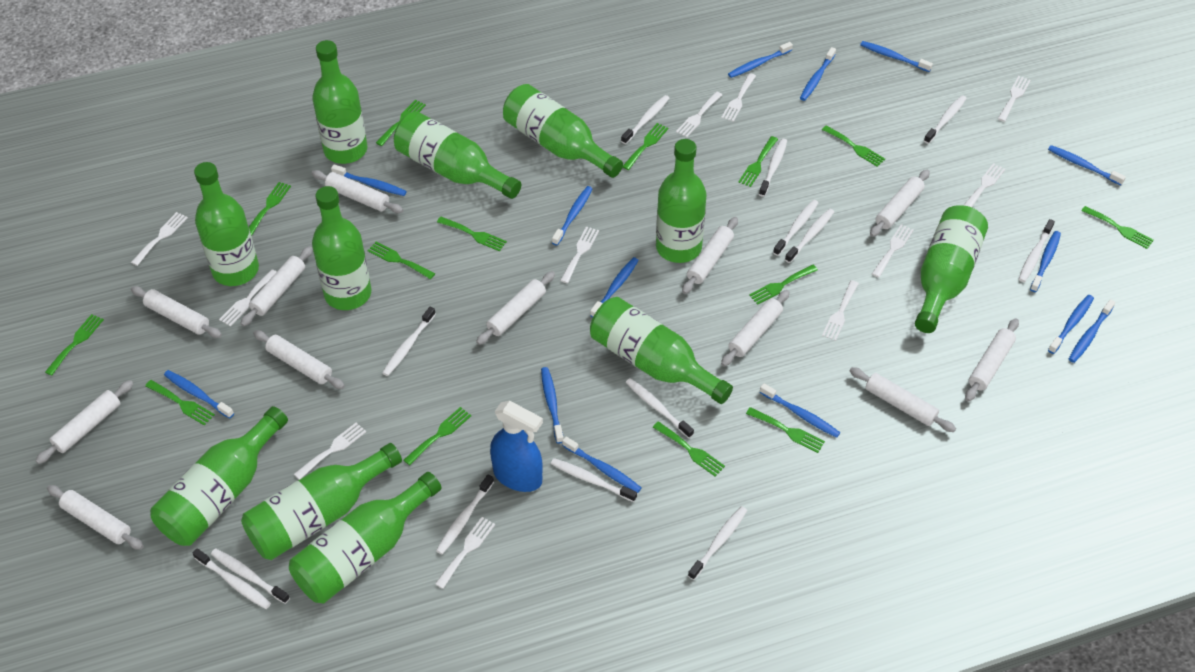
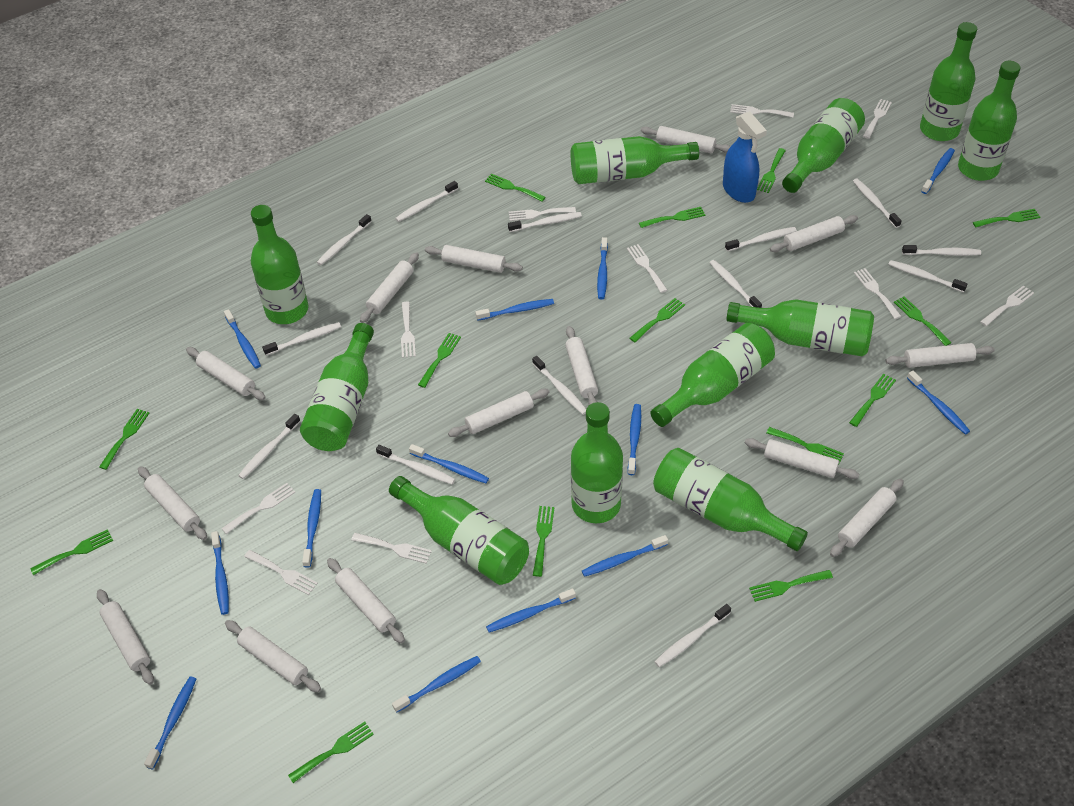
blue toothbrush: [164,370,234,418] [331,164,407,196] [541,367,564,443] [552,186,593,246] [562,436,641,493] [590,257,639,318] [728,42,793,78] [760,383,840,438] [800,47,836,101] [860,41,933,72] [1030,231,1061,292] [1048,145,1126,185] [1048,295,1094,354] [1069,299,1116,363] = 14 -> [144,676,196,769] [211,531,229,615] [224,309,261,369] [302,489,321,568] [392,656,481,713] [409,444,489,483] [475,299,554,321] [486,588,576,632] [582,535,668,577] [597,237,608,299] [628,404,641,475] [907,371,970,435] [921,148,955,194] = 13
white fork: [131,212,188,266] [219,269,277,327] [294,422,366,480] [435,517,495,589] [560,226,599,283] [676,92,722,137] [721,73,756,122] [822,280,859,341] [872,224,914,278] [963,163,1005,207] [998,76,1031,122] = 11 -> [221,483,295,534] [244,550,318,595] [351,533,432,564] [401,301,416,358] [509,207,576,221] [627,244,667,293] [730,104,794,118] [854,268,902,319] [863,99,892,139] [980,285,1034,326] = 10
white rolling pin: [36,380,133,464] [47,485,144,550] [131,286,222,338] [241,246,313,326] [253,330,345,389] [311,170,403,213] [476,271,555,345] [682,217,738,294] [721,290,790,366] [850,367,956,432] [870,170,930,237] [965,318,1019,401] = 12 -> [97,589,154,685] [138,466,207,540] [186,347,266,400] [225,620,321,692] [327,558,405,643] [360,252,419,323] [425,245,523,273] [448,389,550,437] [565,326,598,405] [641,126,730,153] [745,438,859,479] [770,215,858,252] [830,479,904,557] [886,343,995,368] = 14

